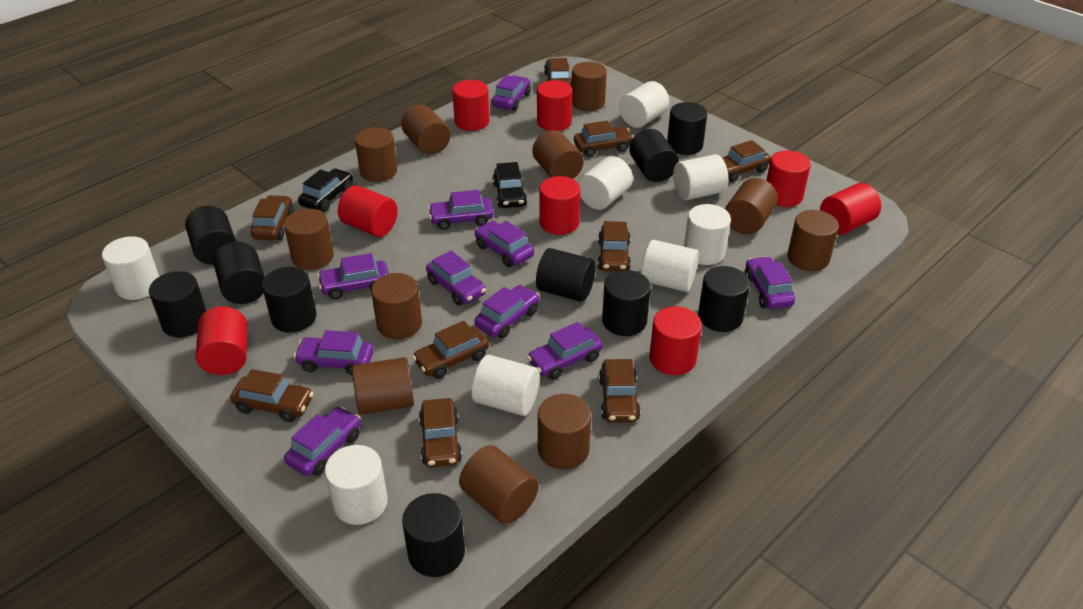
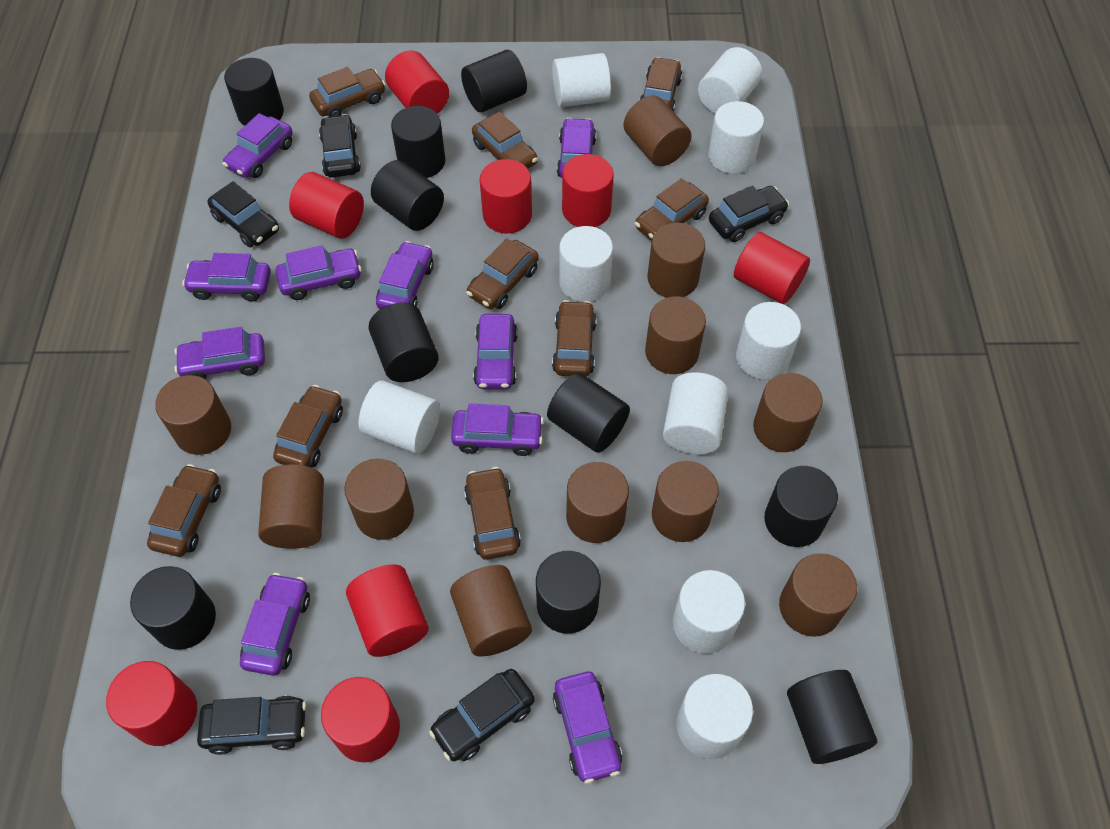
black car: [298,168,353,212] [492,162,528,208] = 2 -> [197,695,306,755] [207,181,279,247] [319,114,361,178] [429,669,535,761] [709,185,789,242] = 5
white cylinder: [102,236,159,300] [324,445,388,525] [472,355,540,416] [578,156,633,210] [619,81,669,128] [641,240,699,292] [673,154,728,200] [684,204,731,265] = 8 -> [358,380,440,454] [552,53,611,107] [559,226,613,302] [663,372,728,454] [673,570,745,654] [677,674,753,759] [698,47,762,113] [708,101,764,174] [736,302,801,380] = 9

